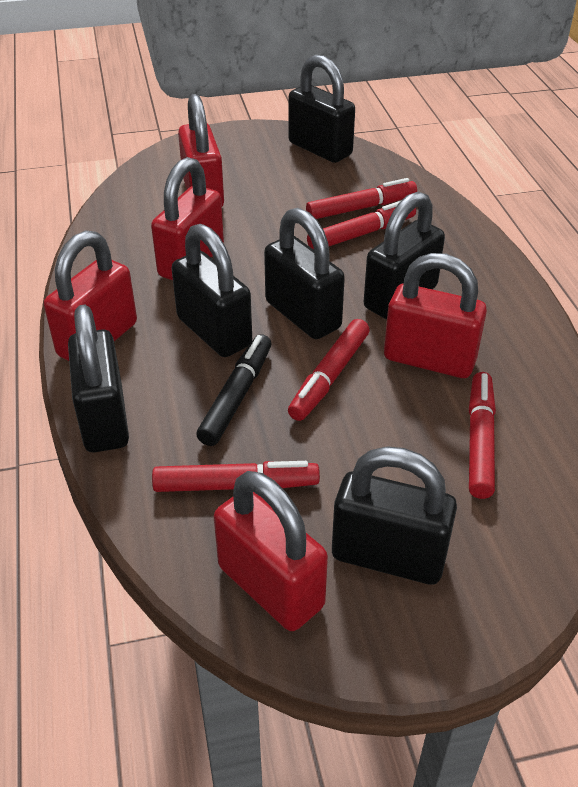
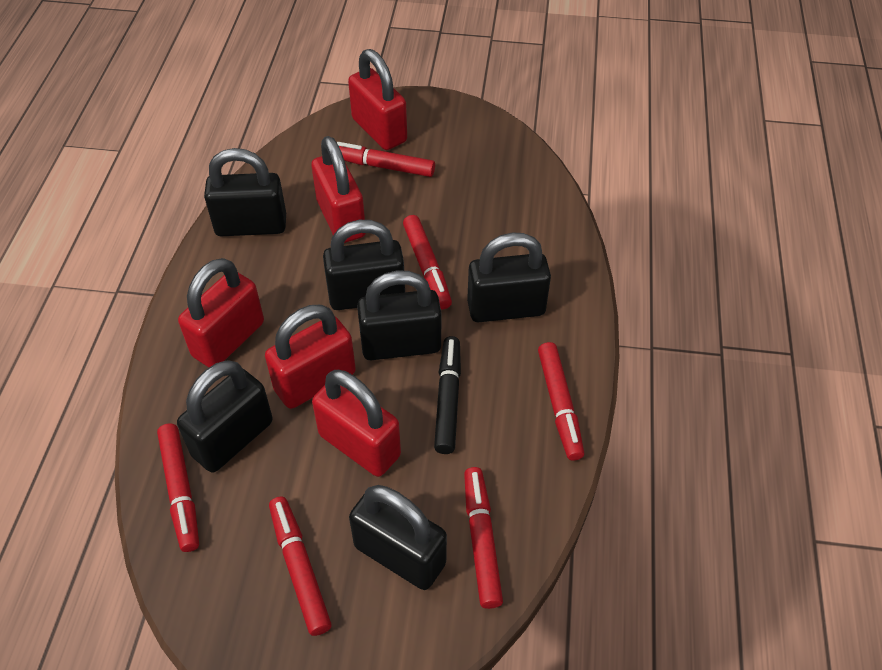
red marker: [152,461,320,492] [288,319,369,421] [306,178,417,219] [307,201,416,250] [469,372,496,499] = 5 -> [157,423,199,552] [269,497,332,636] [337,142,435,177] [403,215,452,309] [464,467,503,609] [538,342,584,461] = 6

